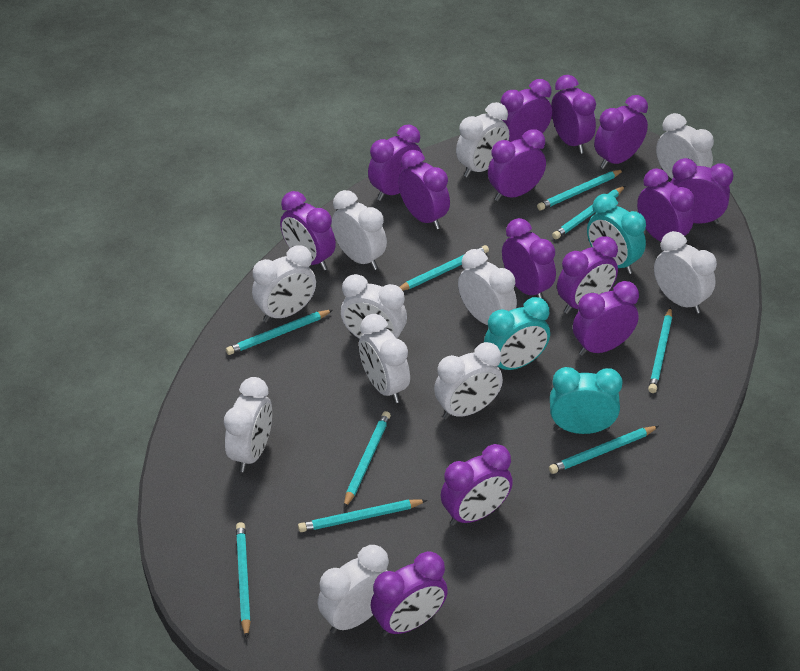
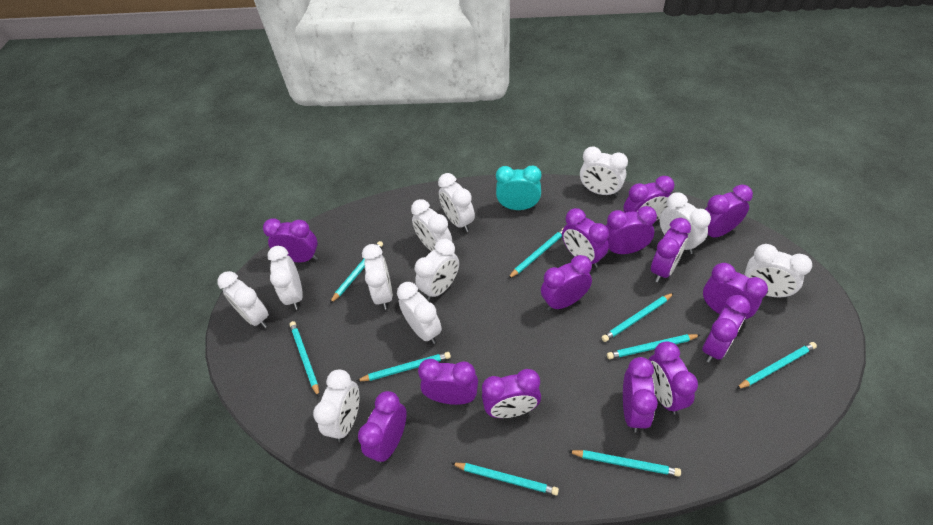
turquoise clock: [484,297,550,370] [550,367,623,434] [587,194,646,274] = 3 -> [496,165,541,210] = 1

